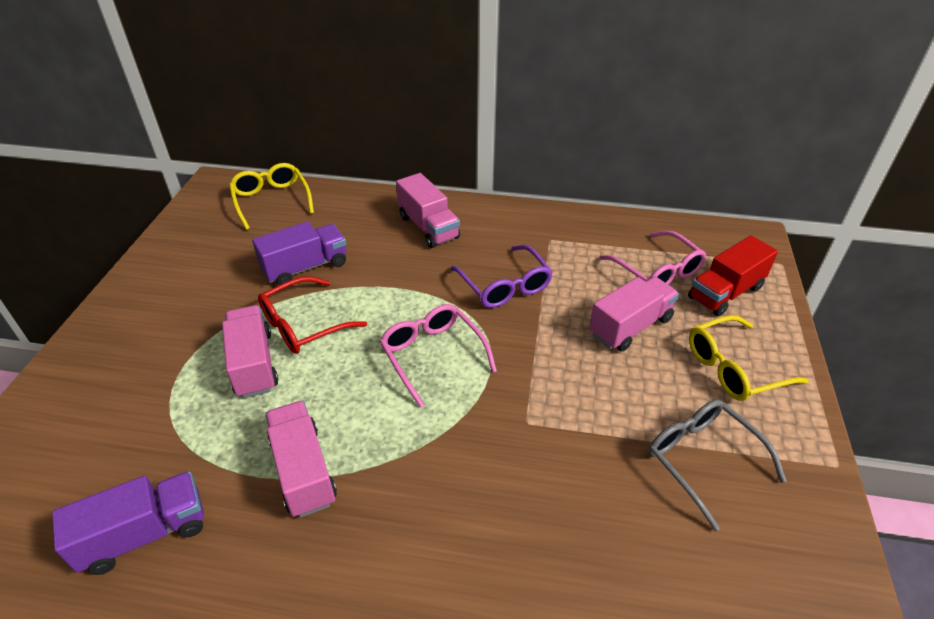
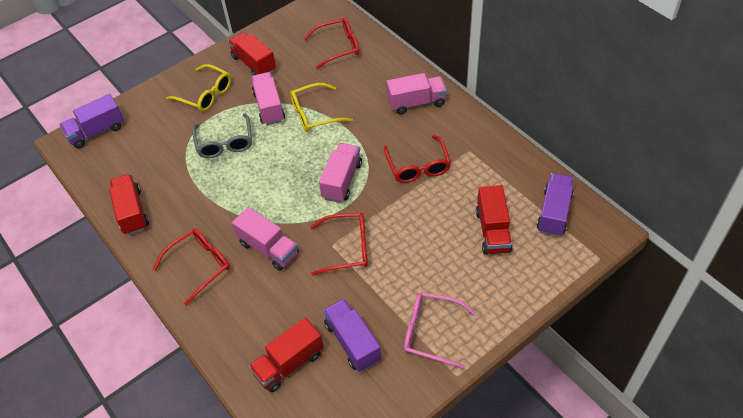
pink glasses: [380,304,497,407] [599,231,706,285] = 2 -> [404,292,476,369] = 1
purple glasses: [451,245,553,308] = 1 -> none = 0
purple truck: [52,471,204,575] [252,221,346,285] = 2 -> [60,94,124,149] [323,299,381,372] [537,173,574,237] = 3
red glasses: [258,276,367,354] = 1 -> [153,229,230,306] [304,18,359,69] [310,213,368,275] [384,135,451,183] = 4
red truck: [688,235,778,317] = 1 -> [109,174,149,235] [228,33,276,75] [249,318,324,392] [476,185,512,254] = 4

